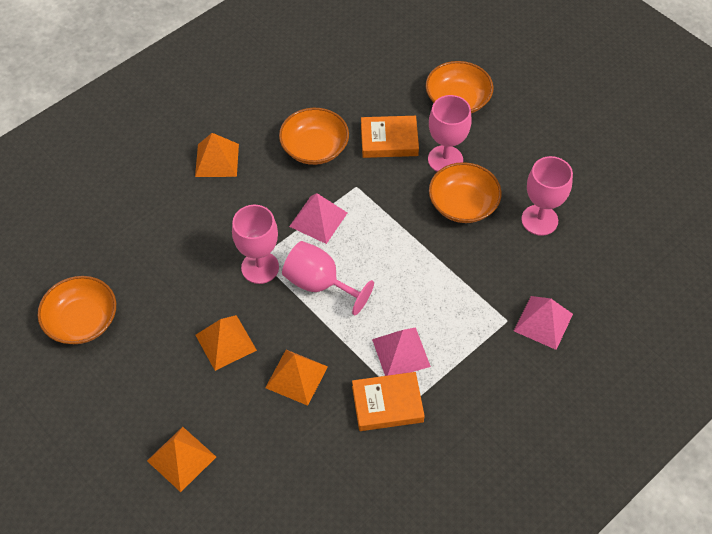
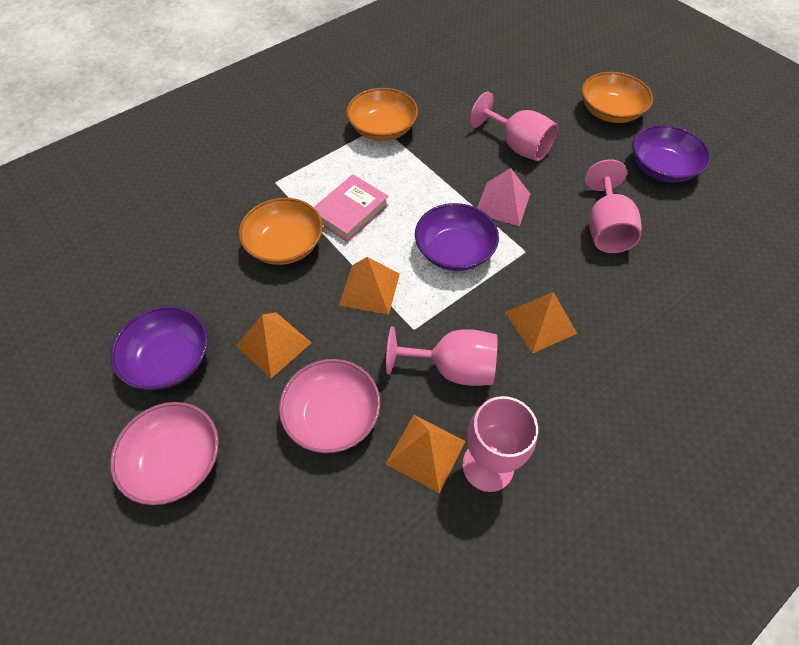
orange book: [352,372,425,431] [361,116,419,158] = 2 -> none = 0
orange bowl: [38,276,116,344] [279,108,349,165] [426,61,493,113] [429,162,502,223] = 4 -> [239,198,323,265] [346,88,418,141] [582,72,653,123] = 3
pink book: none = 0 -> [314,174,389,243] = 1
pink bowl: none = 0 -> [110,402,219,505] [279,359,380,453] = 2
pink pyramid: [289,193,347,244] [372,327,431,376] [514,296,573,350] = 3 -> [477,168,530,226] = 1
purple bowl: none = 0 -> [110,306,208,390] [415,203,499,271] [632,125,711,183] = 3

